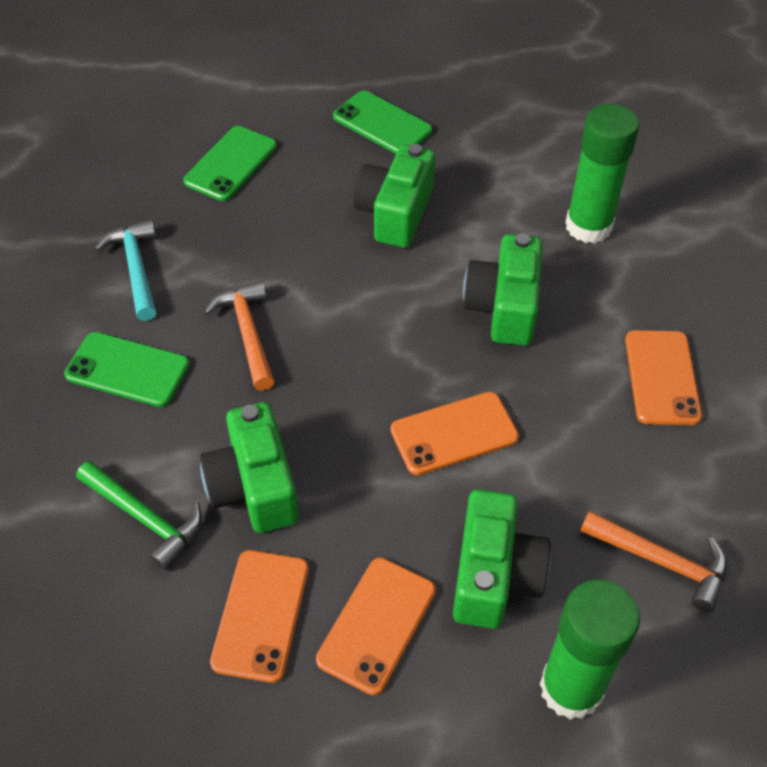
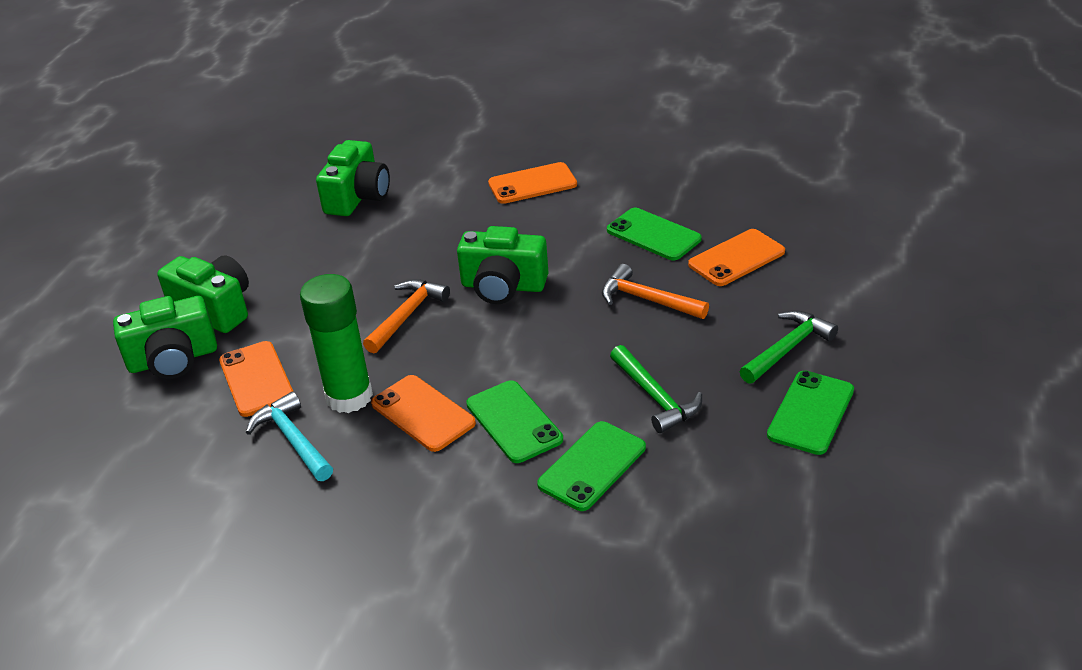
green glue stick: [540,580,640,720] [565,104,639,243] = 2 -> [300,274,373,413] = 1
green hammer: [76,461,202,570] = 1 -> [610,345,702,433] [739,310,838,384] = 2
green phone: [64,332,190,407] [183,126,277,201] [333,90,432,154] = 3 -> [466,380,563,463] [537,421,646,511] [607,208,702,260] [767,371,854,455] = 4

